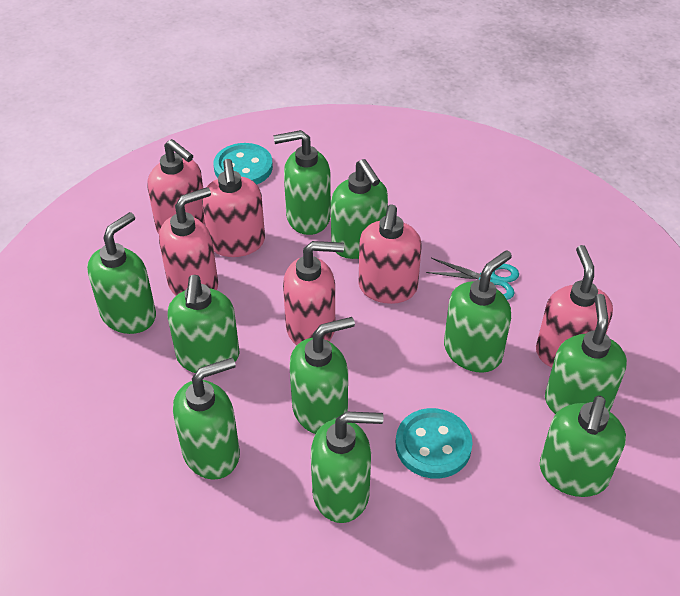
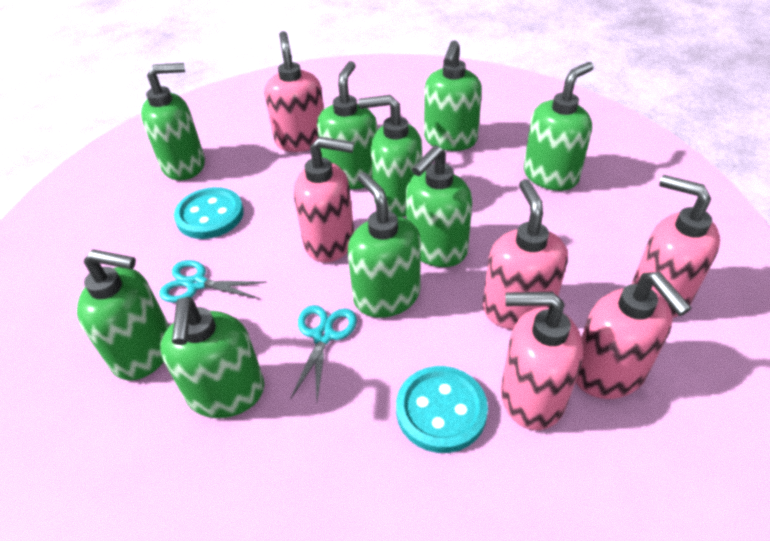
green soap dispenser: [87,212,156,334] [168,275,239,373] [173,358,240,480] [273,130,331,235] [289,317,355,434] [311,412,384,523] [331,159,388,259] [444,250,512,373] [540,396,626,497] [545,294,627,414] = 10 -> [77,249,170,380] [141,63,205,180] [160,297,265,418] [317,61,378,189] [348,172,421,318] [358,95,422,217] [406,145,472,267] [424,40,482,151] [524,62,594,191] = 9
turquoise scissors: [426,258,519,300] = 1 -> [159,260,267,303] [290,305,357,400] = 2

